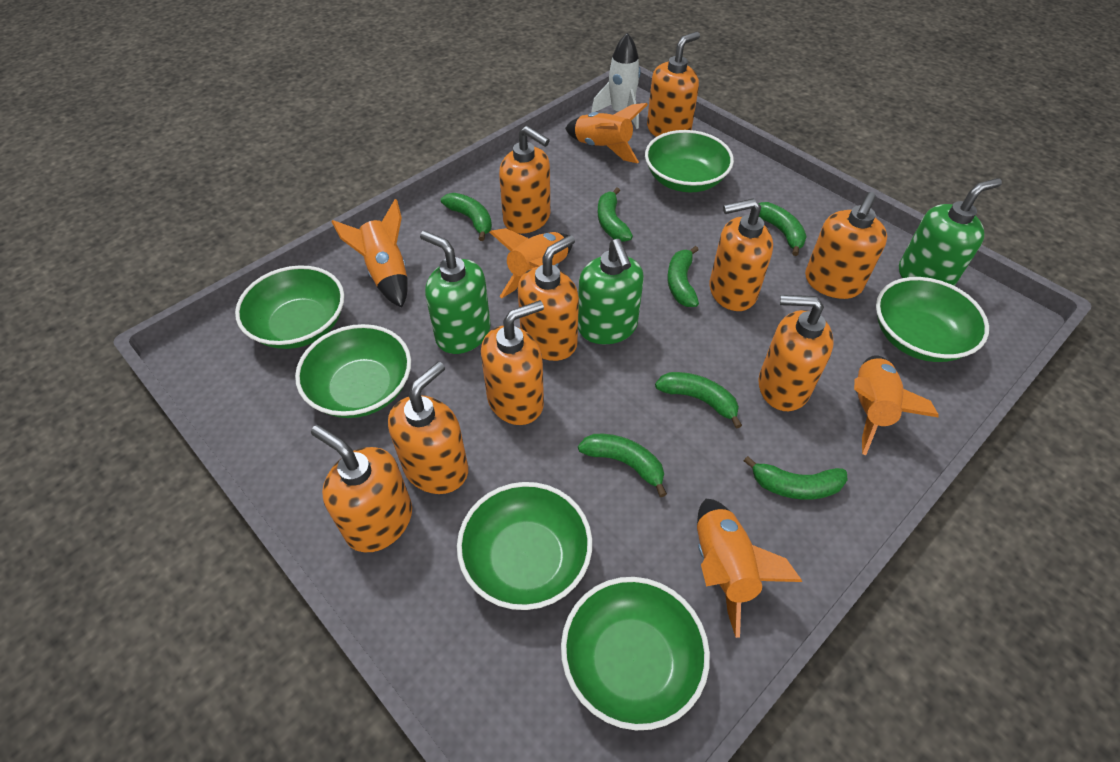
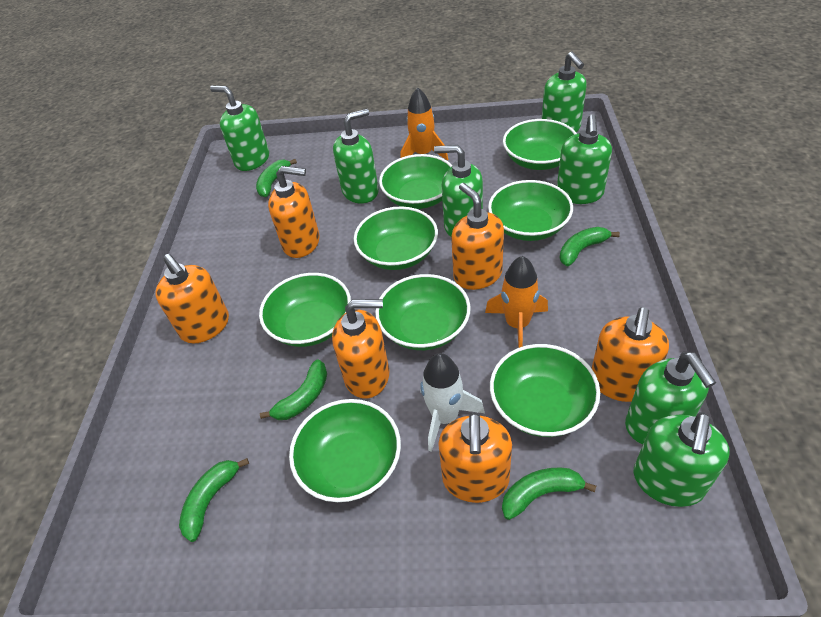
green banana: [441,193,492,241] [578,434,667,497] [598,188,633,242] [655,372,742,429] [667,246,699,307] [744,456,847,500] [759,202,807,256] = 7 -> [179,458,249,542] [256,159,297,197] [260,359,327,420] [502,468,596,520] [560,227,620,266] = 5
green bowl: [235,265,344,349] [295,324,411,418] [457,482,592,610] [561,577,710,730] [645,130,734,192] [876,277,989,362] = 6 -> [259,273,351,347] [289,399,401,502] [354,206,438,270] [375,274,471,350] [379,154,452,209] [488,180,573,241] [490,344,600,437] [503,119,577,170] = 8
green soap dispenser: [420,230,491,354] [578,239,644,344] [899,178,1002,286] = 3 -> [210,85,269,171] [333,109,379,203] [434,145,483,237] [542,52,587,132] [557,114,612,204] [625,352,716,444] [634,412,730,507] = 7
orange rocket: [332,199,408,308] [489,228,573,298] [565,103,648,163] [697,499,802,638] [854,355,939,455] = 5 -> [400,87,448,161] [485,256,548,348] = 2
orange soap dispenser: [311,425,412,552] [388,362,468,494] [481,300,544,425] [499,126,550,234] [518,235,579,361] [647,32,700,137] [709,198,773,311] [758,295,834,411] [805,192,887,299] = 9 -> [155,254,229,344] [268,166,320,258] [332,299,389,399] [438,412,512,503] [451,183,504,290] [592,307,669,402] = 6

